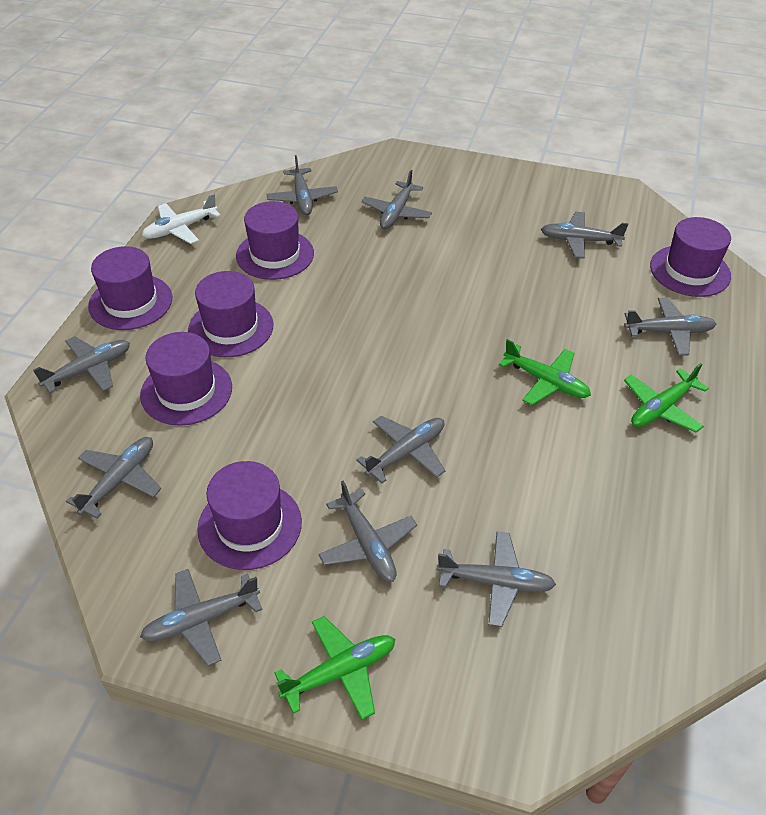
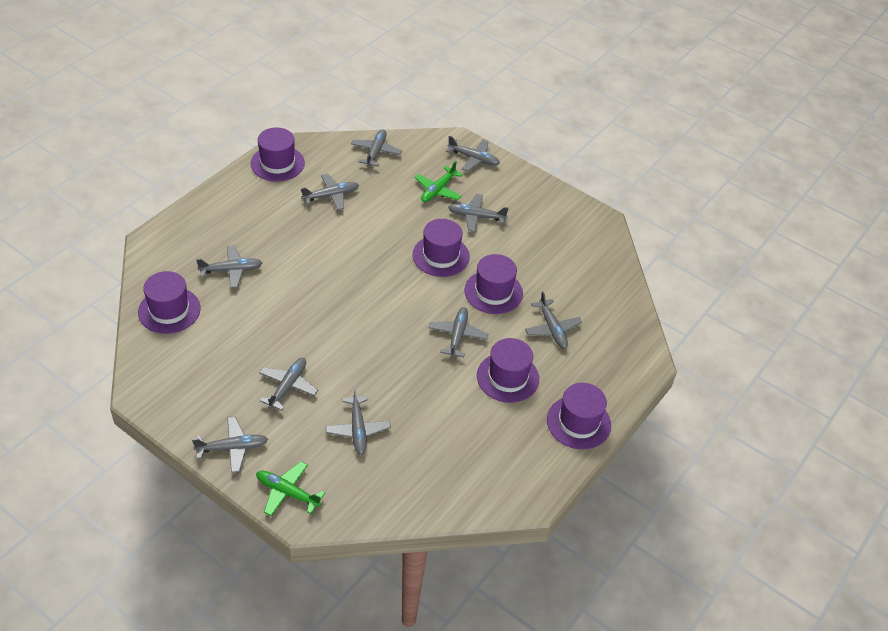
green plane: [274,616,395,720] [499,339,591,405] [624,363,709,433] = 3 -> [256,462,325,516] [414,161,463,202] = 2
white plane: [142,193,221,244] = 1 -> none = 0

